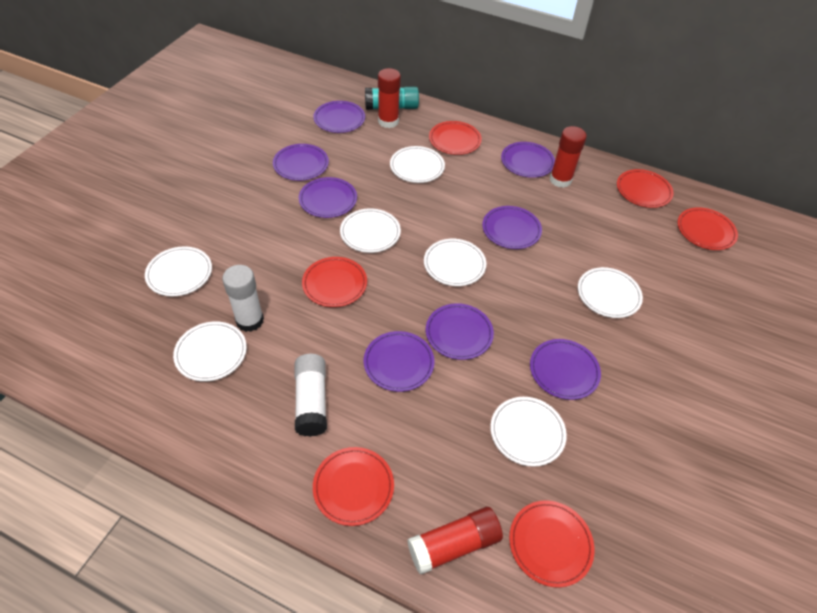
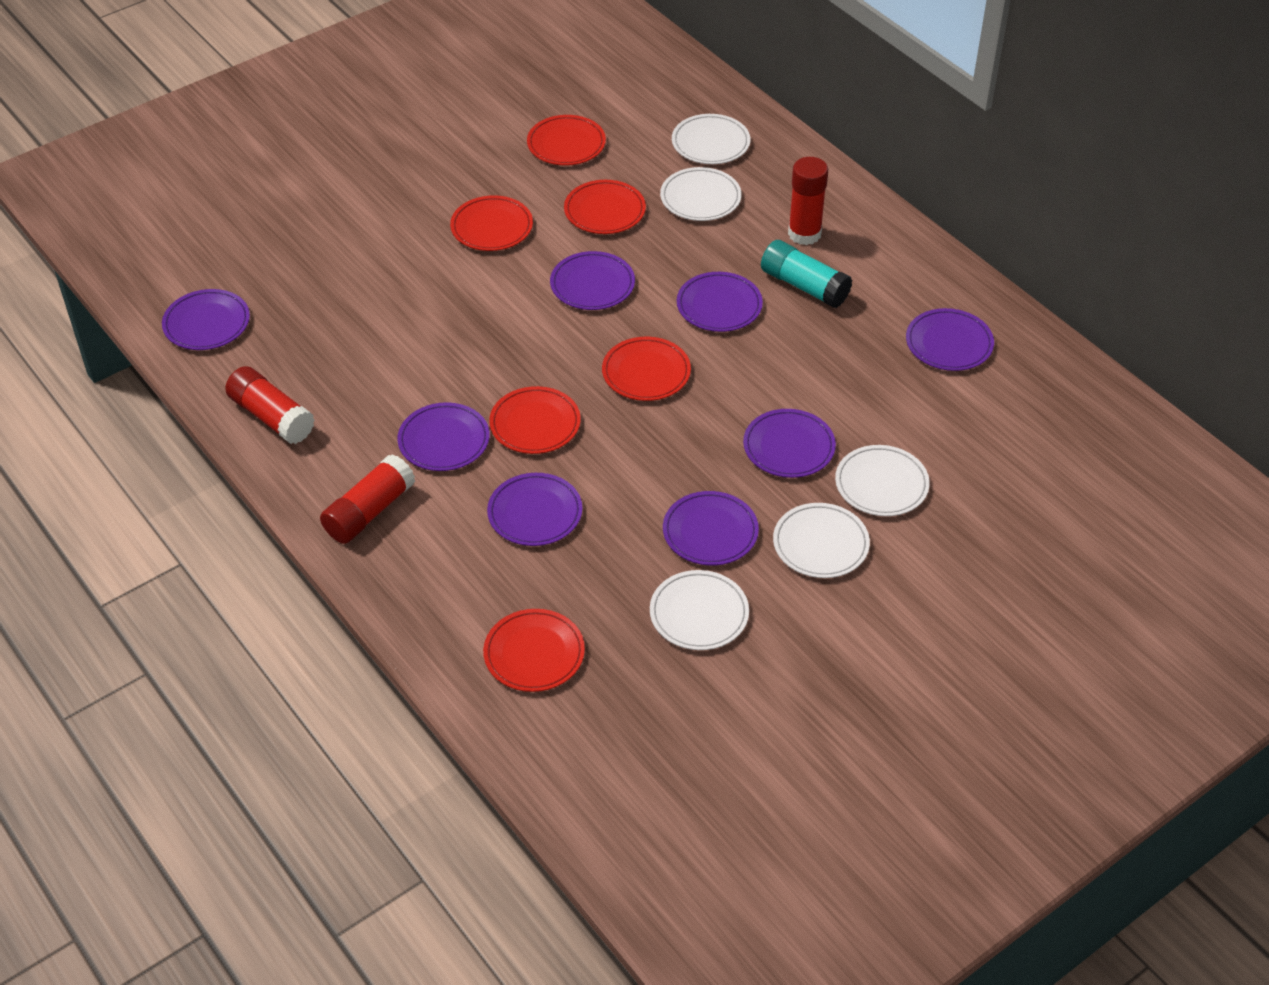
white glue stick: [222,265,264,332] [295,354,327,437] = 2 -> none = 0
white plate: [145,246,212,296] [173,321,247,382] [340,208,401,253] [390,146,445,183] [424,239,486,286] [490,397,567,467] [578,267,643,318] = 7 -> [650,570,749,650] [660,167,742,221] [672,114,750,164] [773,503,870,578] [835,445,930,516] = 5

